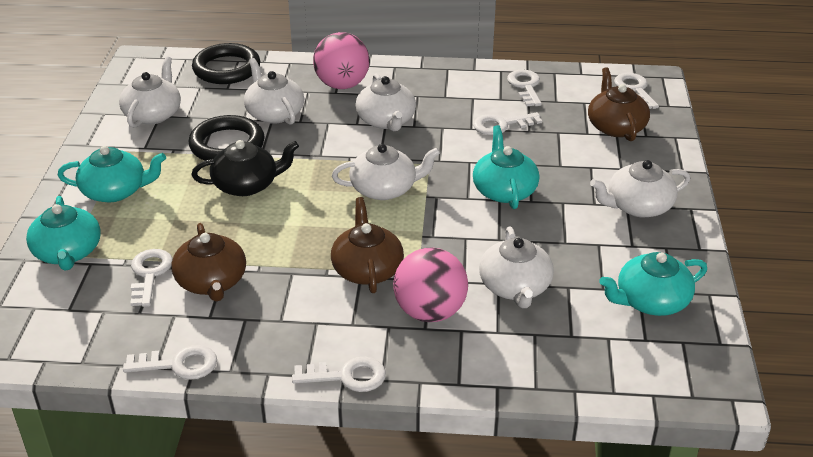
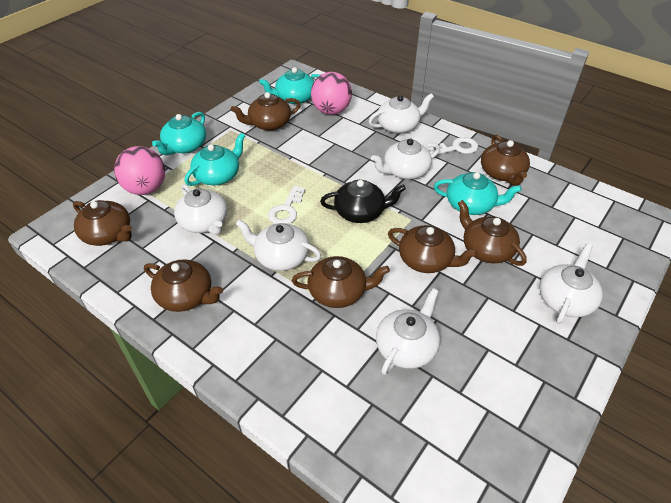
black ring: [189,115,265,161] [192,43,260,84] = 2 -> none = 0
brown teapot: [171,223,246,301] [331,197,404,293] [588,67,650,141] = 3 -> [73,200,132,246] [144,259,223,312] [231,92,301,131] [292,256,390,308] [388,225,478,273] [458,200,527,266] [481,135,530,186] = 7
white key: [123,345,217,380] [130,249,173,307] [292,357,386,392] [473,112,542,135] [507,70,542,106] [614,73,659,109] = 6 -> [268,185,305,224] [428,137,478,155] = 2

